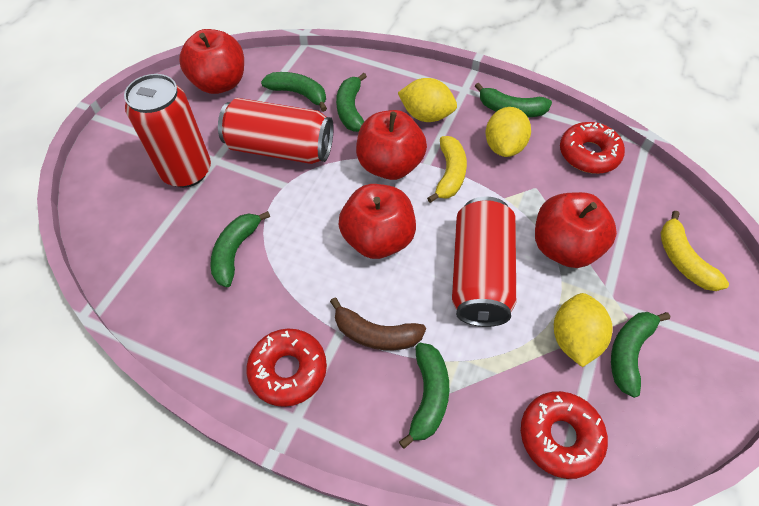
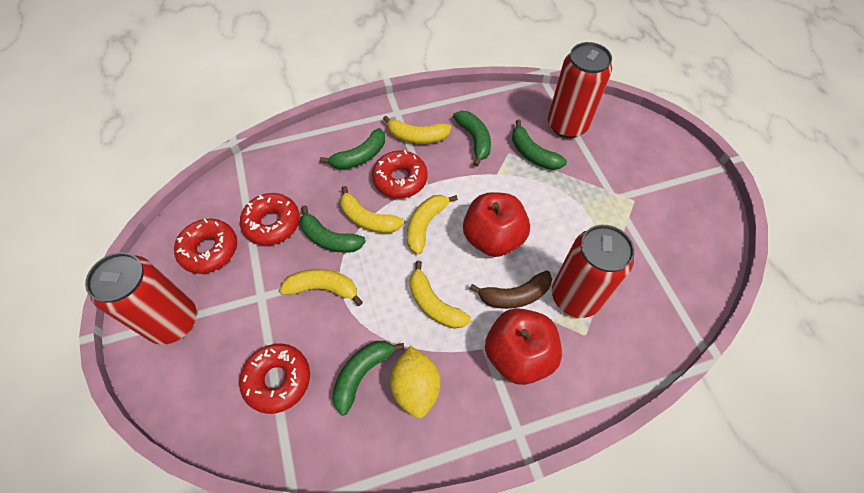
green banana: [210,211,270,287] [261,72,327,112] [336,73,367,132] [399,343,449,449] [475,83,552,117] [611,312,670,398] = 6 -> [300,205,366,253] [320,128,385,170] [332,341,404,416] [453,111,491,167] [512,120,567,170] = 5
red apple: [179,29,244,94] [338,184,416,259] [356,110,427,180] [535,192,617,268] = 4 -> [463,192,530,257] [485,308,562,385] = 2
red donut: [246,329,327,407] [521,391,608,479] [560,122,625,174] = 3 -> [174,218,237,274] [239,343,310,414] [240,193,300,245] [372,150,428,198] = 4
yellow banana: [427,136,467,203] [660,211,729,291] = 2 -> [280,269,363,306] [340,186,404,233] [383,116,451,144] [407,195,458,254] [409,261,471,329] = 5
yellow lemon: [398,78,457,122] [486,107,531,157] [554,293,613,367] = 3 -> [390,346,440,418] = 1

